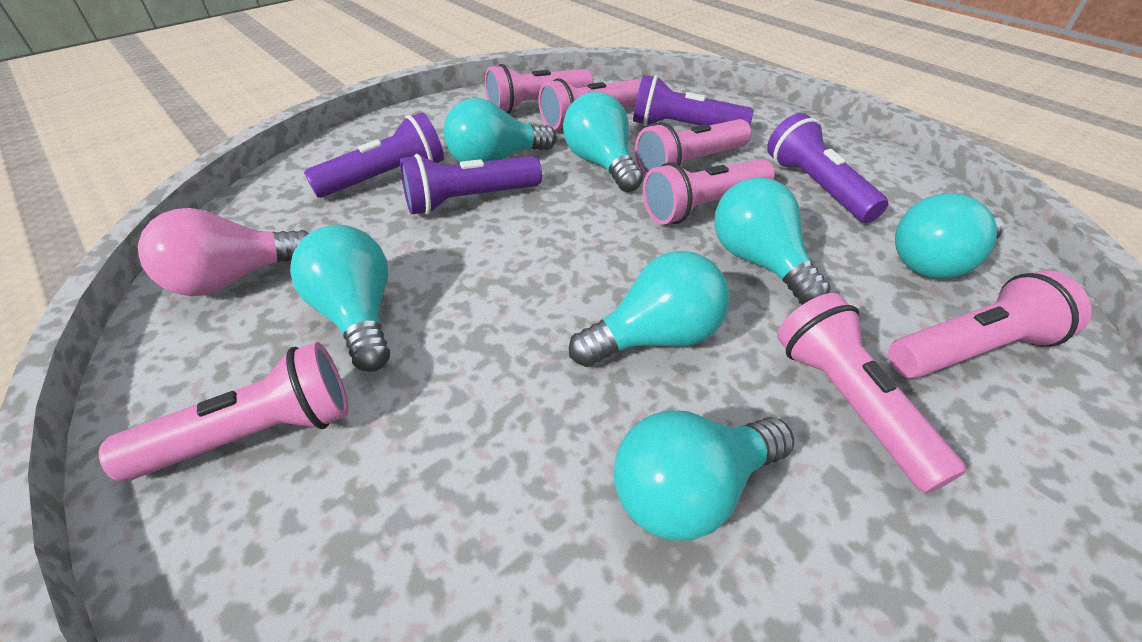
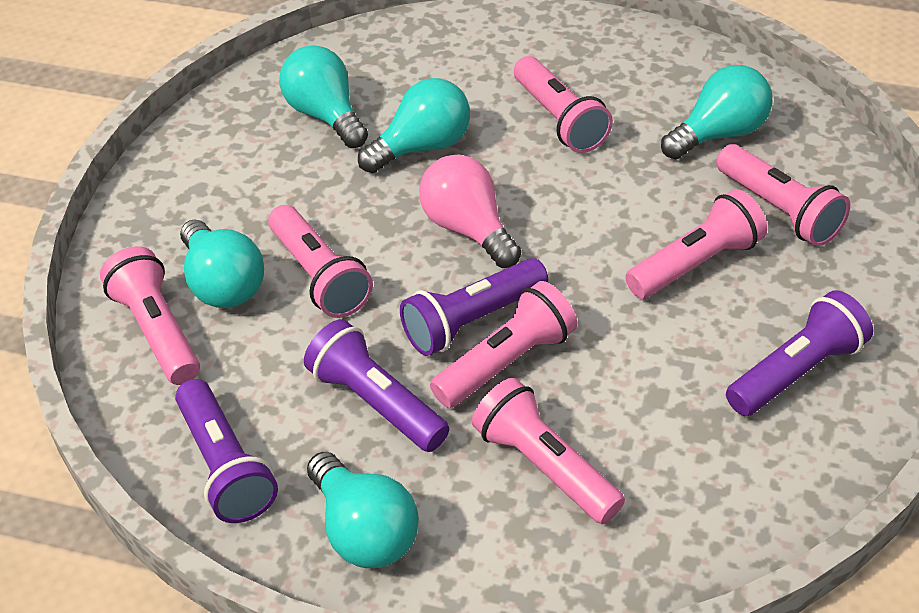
turquoise light bulb: [290,225,390,372] [443,98,556,162] [563,92,643,192] [569,251,730,367] [614,410,794,541] [714,177,831,305] [895,193,1004,279] = 7 -> [180,219,264,308] [279,45,368,148] [307,452,419,568] [358,78,470,173] [661,65,772,159] = 5

